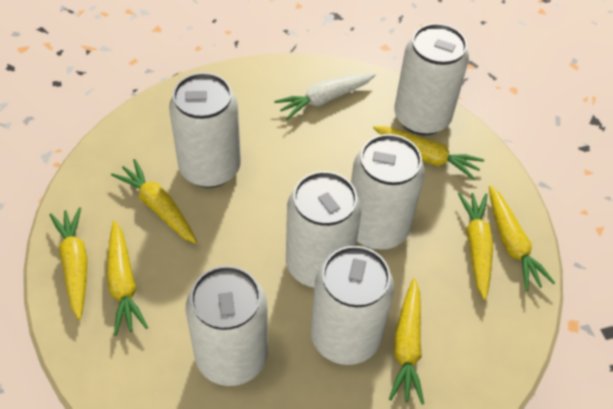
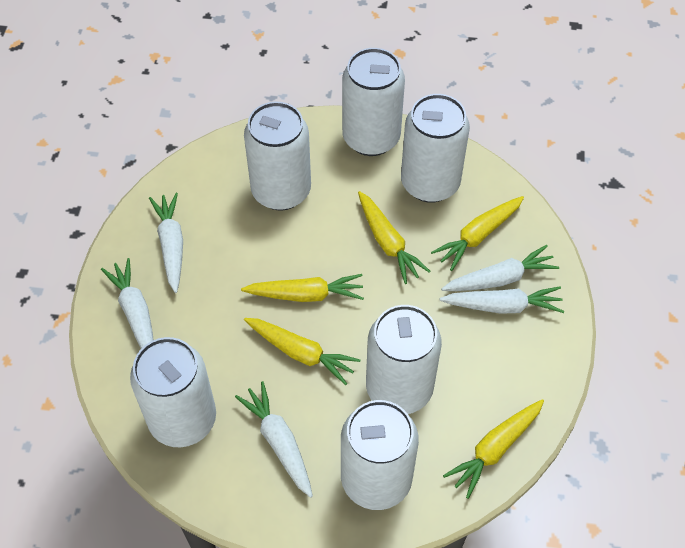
white carrot: [274,73,376,120] = 1 -> [101,258,154,348] [149,193,183,293] [235,381,313,498] [439,286,564,314] [441,245,559,291] = 5
yellow carrot: [50,207,88,320] [107,221,148,336] [111,159,197,244] [373,126,484,180] [389,278,424,405] [458,192,493,300] [489,186,555,291] = 7 -> [241,274,364,302] [244,318,360,385] [358,191,430,284] [431,196,524,271] [443,399,544,499] = 5

